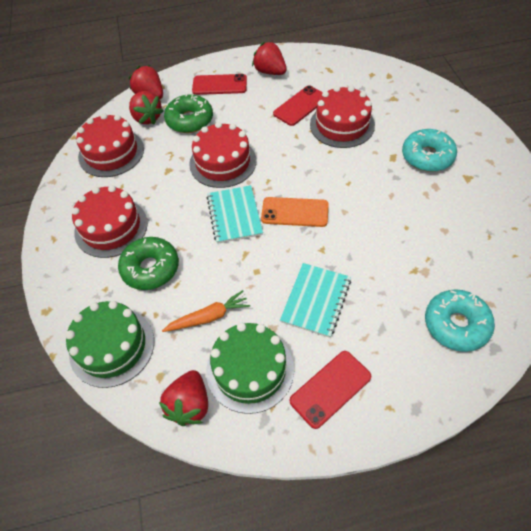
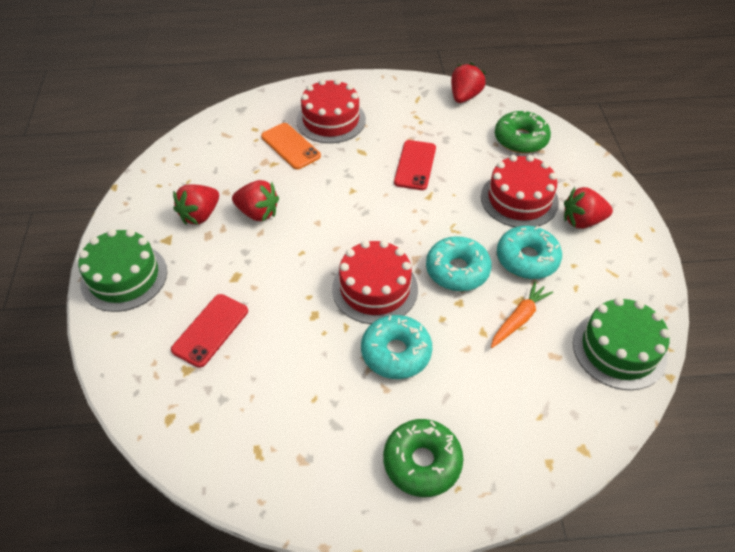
red cake: [71,185,148,258] [76,113,144,177] [189,122,257,188] [310,86,375,148] = 4 -> [296,79,366,143] [332,240,418,324] [481,155,559,227] = 3
red phone: [192,74,247,95] [273,86,323,126] [290,351,371,429] = 3 -> [171,294,248,368] [394,140,436,190] = 2
turquoise donut: [402,129,457,172] [425,289,495,352] = 2 -> [361,315,432,379] [426,236,492,291] [497,226,562,279] = 3
turquoise notebook: [207,185,263,244] [280,263,351,338] = 2 -> none = 0

